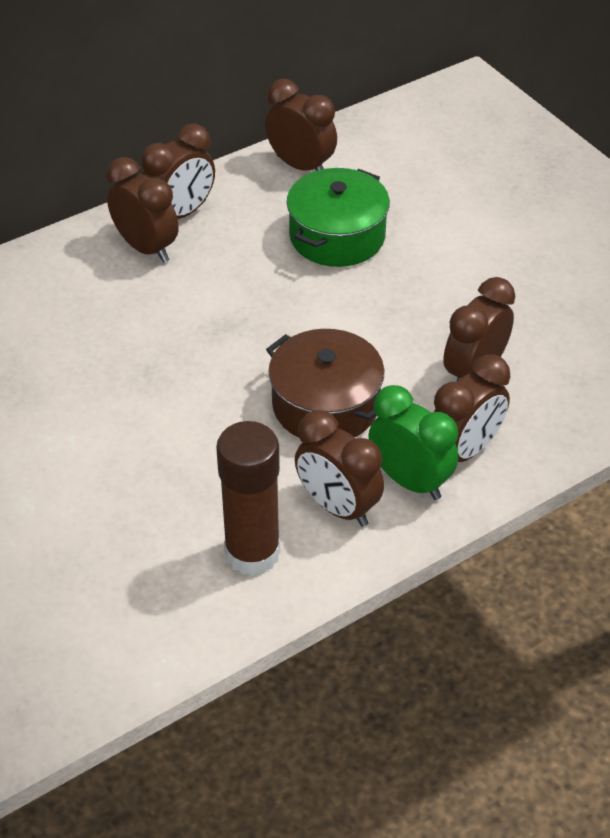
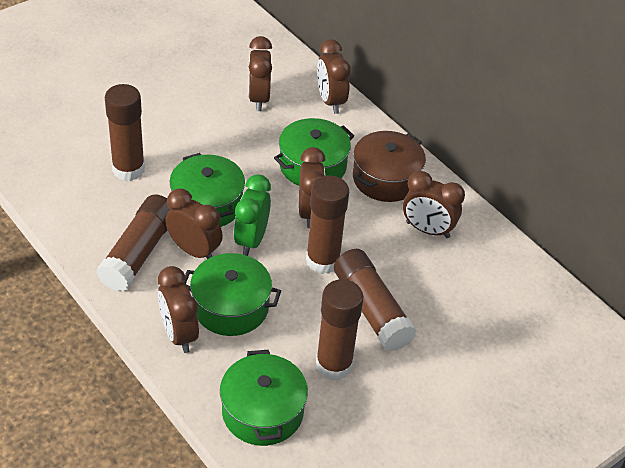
brown glue stick: [216,421,280,576] = 1 -> [96,194,170,291] [105,84,145,181] [306,176,349,274] [316,279,364,380] [334,249,417,351] = 5
green pot: [287,168,390,267] = 1 -> [170,153,245,227] [184,253,281,336] [220,350,308,446] [274,118,354,186] = 4

